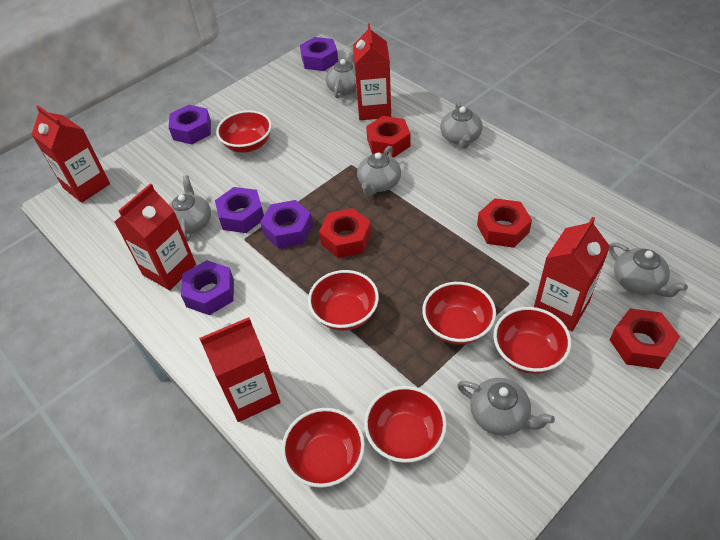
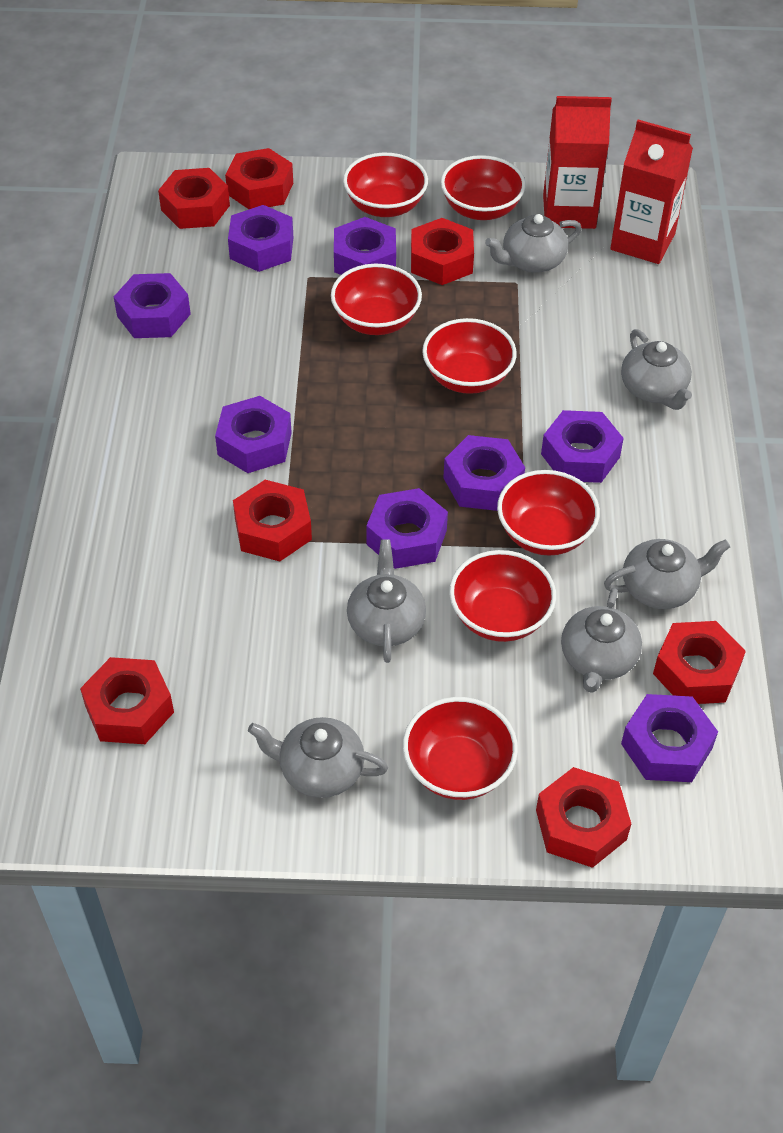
purple nut: [169,105,211,144] [181,260,234,315] [215,187,264,233] [260,200,313,249] [300,37,338,71] = 5 -> [114,273,191,338] [215,396,292,473] [228,205,293,272] [334,217,396,275] [366,488,448,569] [443,435,525,511] [541,410,624,483] [621,694,718,782] = 8
red bowl: [216,110,272,153] [281,408,365,488] [308,270,379,331] [364,386,447,463] [422,282,496,345] [493,307,571,374] = 6 -> [331,264,422,335] [343,153,428,217] [403,697,518,800] [422,318,517,394] [441,155,526,220] [449,550,556,642] [497,470,600,556] = 7
red carton: [31,105,110,203] [115,184,196,290] [199,317,281,422] [353,23,391,120] [534,216,610,331] = 5 -> [543,96,612,229] [610,120,693,264] = 2
red nut: [319,208,371,258] [366,116,411,157] [477,198,532,248] [610,309,680,369] = 4 -> [80,657,174,744] [158,168,230,229] [225,148,293,209] [233,480,312,561] [411,218,474,285] [536,767,631,868] [653,621,746,704] = 7

